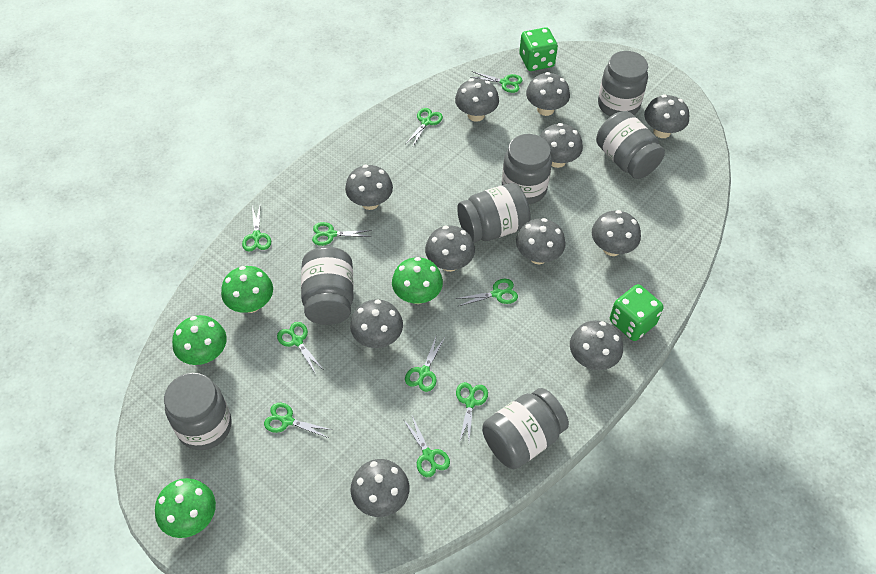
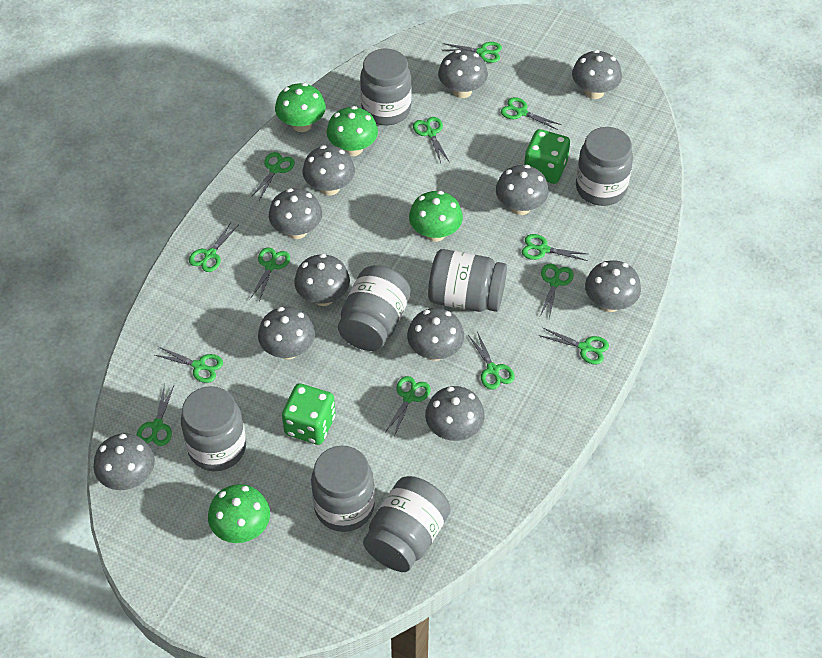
green scissors: [242,206,271,251] [264,403,332,438] [277,322,324,374] [312,222,372,246] [403,416,450,477] [405,335,445,392] [406,108,443,146] [455,279,518,306] [456,382,488,443] [471,71,523,93] = 10 -> [136,384,174,446] [155,347,223,383] [189,222,238,272] [250,247,290,301] [251,152,295,200] [384,376,431,437] [413,117,449,163] [443,42,502,63] [468,332,515,389] [501,97,562,130] [522,234,588,261] [539,327,609,364] [540,264,574,319] = 13

